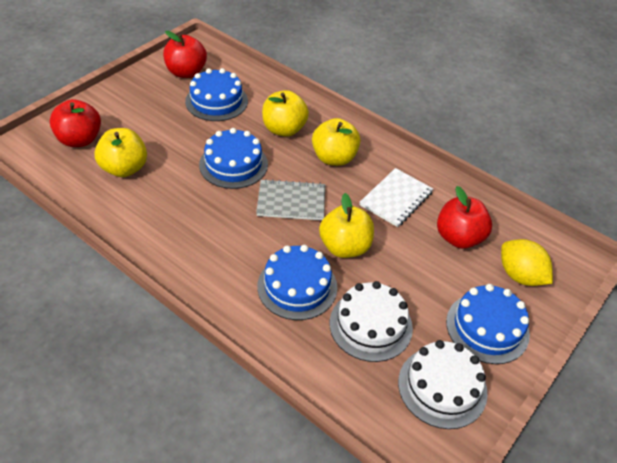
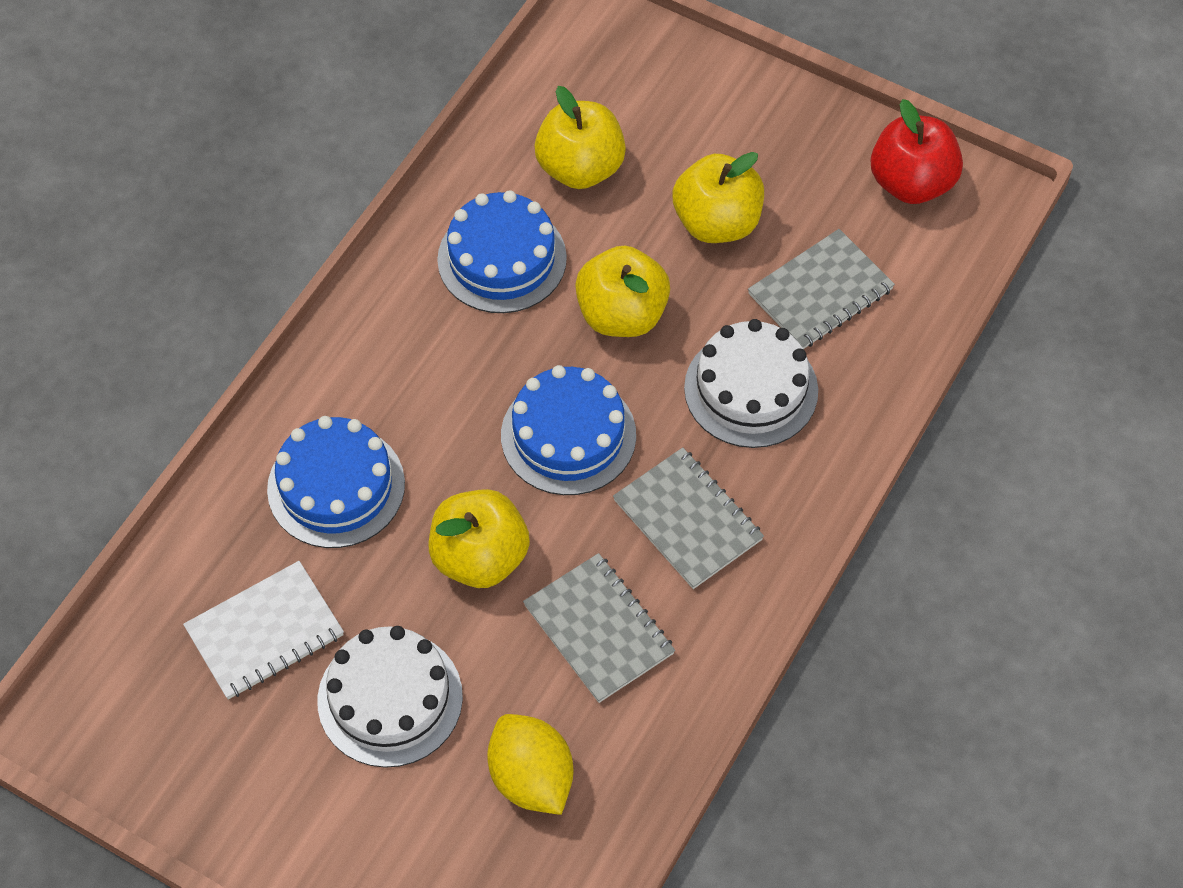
blue cake: [185,68,248,121] [199,128,268,189] [257,245,337,320] [446,284,530,364] = 4 -> [267,416,405,548] [437,190,567,313] [501,365,636,495] = 3
grey notebook: [256,179,325,220] = 1 -> [523,553,675,703] [613,447,764,589] [748,229,895,349] = 3
red apple: [50,99,101,147] [163,31,207,78] [437,186,492,249] = 3 -> [871,99,963,204] = 1

